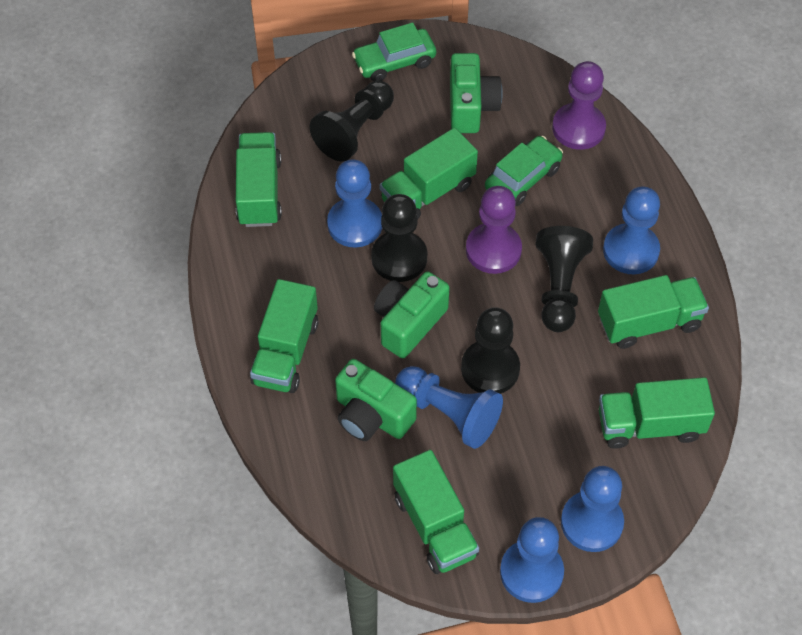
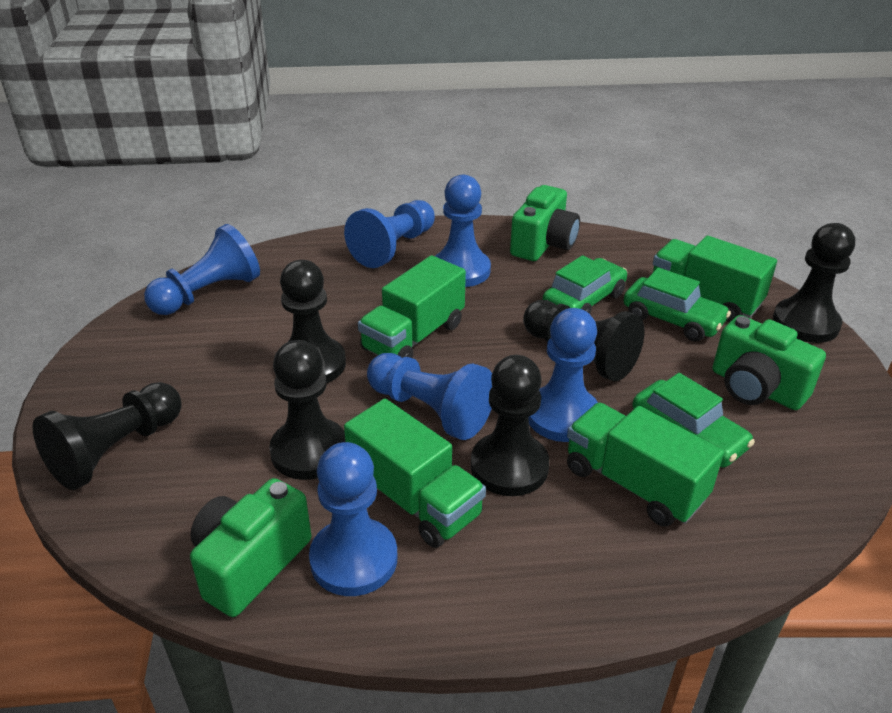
black pawn: [310,81,394,162] [371,194,427,282] [461,307,520,394] [536,226,593,332] = 4 -> [33,382,182,490] [269,340,345,480] [280,260,346,383] [471,355,549,496] [523,300,645,382] [773,223,855,343] = 6
blue pawn: [327,159,382,248] [395,366,503,449] [500,517,564,603] [561,466,624,552] [603,186,660,274] = 5 -> [144,224,260,315] [309,442,397,596] [344,200,435,268] [367,353,492,440] [435,174,491,287] [528,308,598,442] = 6
green car: [352,22,436,81] [485,136,563,206] = 2 -> [542,255,628,314] [624,267,731,342] [632,373,755,468] = 3
green truck: [236,132,282,227] [250,279,318,393] [380,128,478,219] [393,450,479,574] [598,275,709,349] [599,377,715,449] = 6 -> [344,399,486,548] [358,255,466,358] [567,403,724,527] [653,236,777,322] = 4
purple pawn: [466,186,522,274] [552,61,606,150] = 2 -> none = 0

